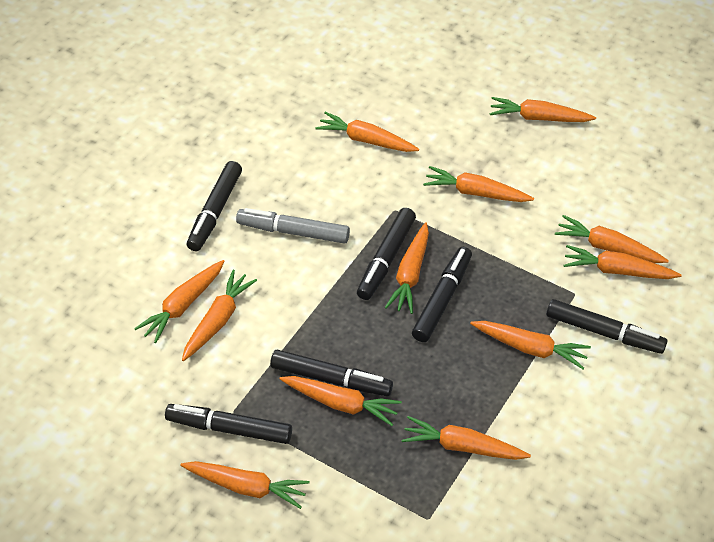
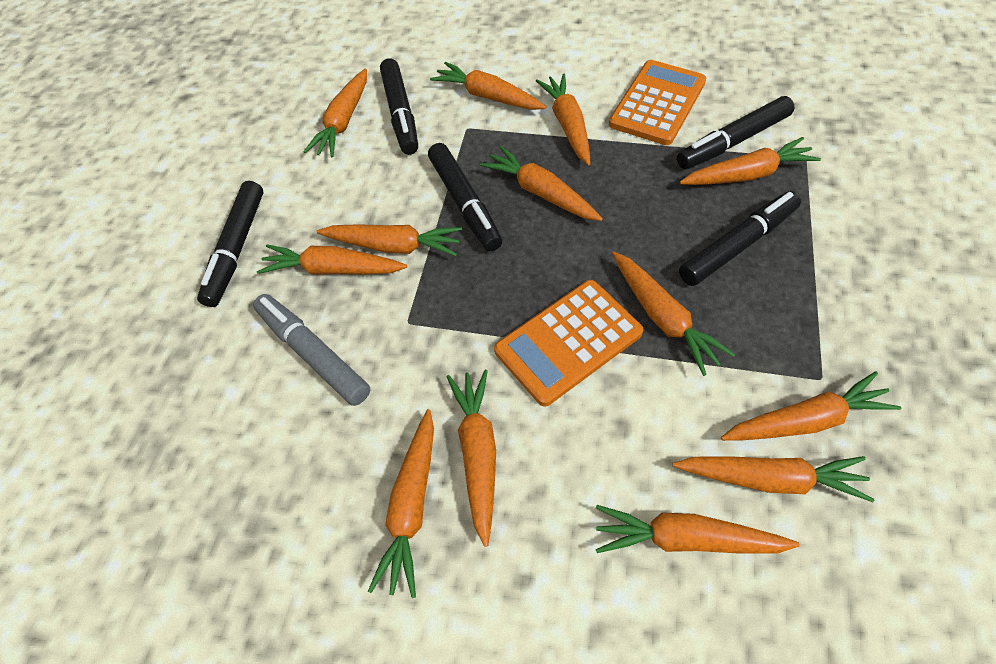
black marker: [165,404,292,444] [187,161,242,251] [270,350,393,396] [357,208,416,300] [412,247,472,342] [546,299,667,354] = 6 -> [197,181,264,307] [380,58,418,155] [428,143,502,251] [677,96,795,170] [679,191,801,286] = 5
orange calculator: none = 0 -> [494,280,643,407] [609,60,706,145] = 2
orange carrot: [134,260,224,343] [181,461,310,509] [182,270,257,361] [280,376,402,426] [315,112,419,152] [385,222,429,314] [402,416,531,460] [423,166,534,202] [470,321,591,369] [490,97,596,122] [555,215,669,263] [563,245,682,279] = 12 -> [257,244,407,275] [303,69,367,157] [316,224,462,256] [368,409,434,598] [430,62,547,110] [447,370,496,547] [480,146,603,221] [536,74,591,165] [596,505,800,554] [612,252,735,376] [672,456,875,502] [680,137,821,185] [721,371,901,441] = 13

